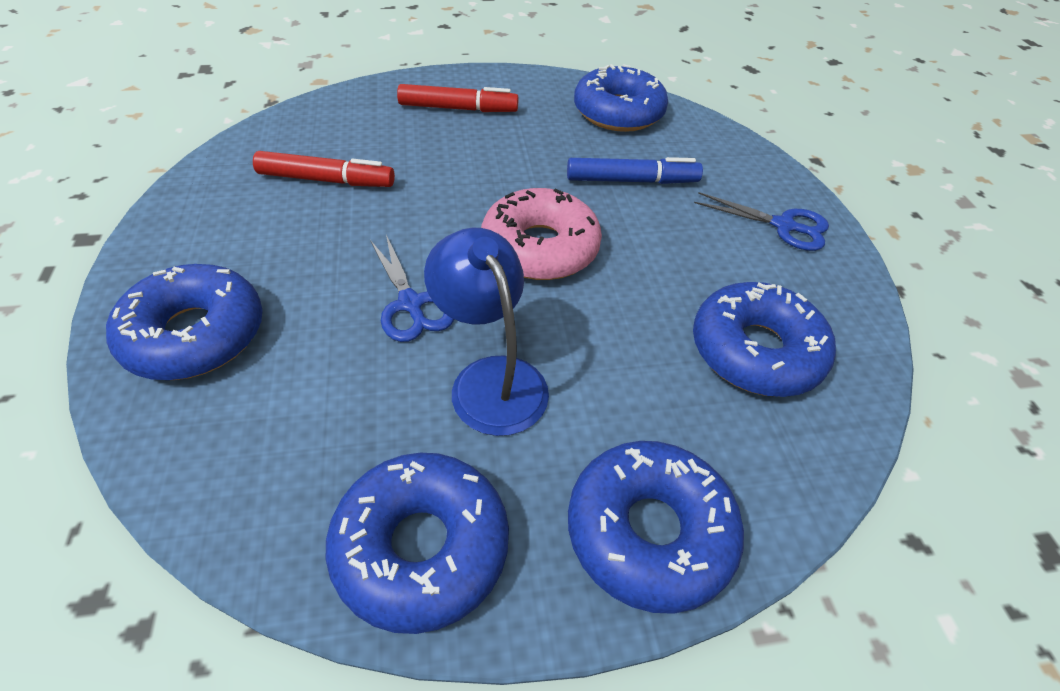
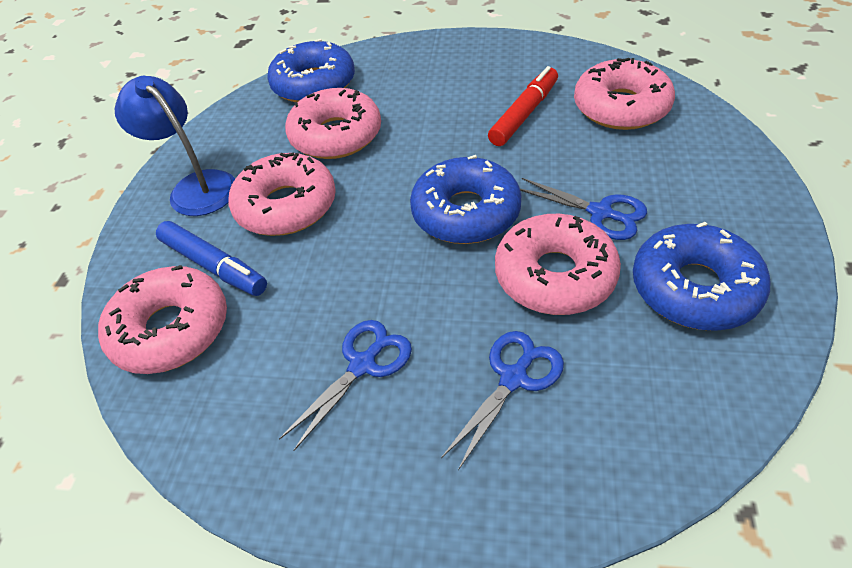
blue donut: [106,264,263,380] [326,453,509,634] [568,441,744,614] [574,64,668,132] [693,282,836,397] = 5 -> [267,39,355,103] [410,155,522,244] [633,222,770,331] = 3
blue scissors: [370,235,454,342] [694,192,829,251] = 2 -> [279,320,412,451] [441,331,564,470] [520,178,647,240] = 3
pink donut: [481,188,602,280] = 1 -> [98,265,227,374] [229,153,336,236] [285,88,381,159] [495,214,621,315] [574,58,675,130] = 5
red marker: [253,151,395,187] [397,84,519,112] = 2 -> [488,66,558,146] = 1

